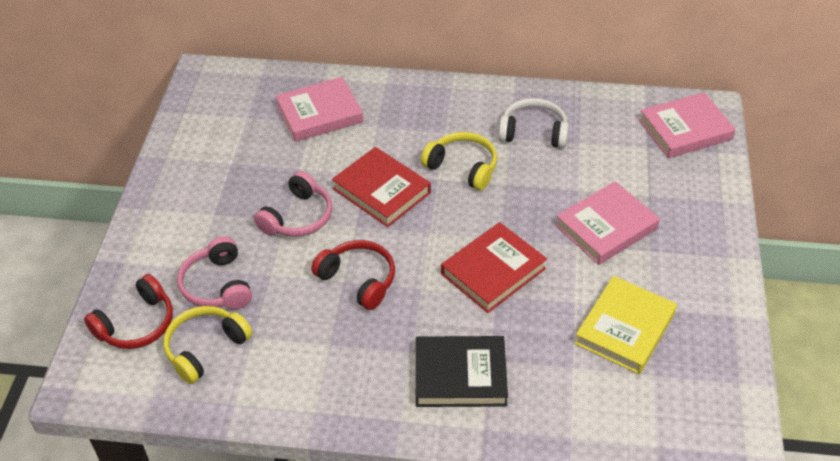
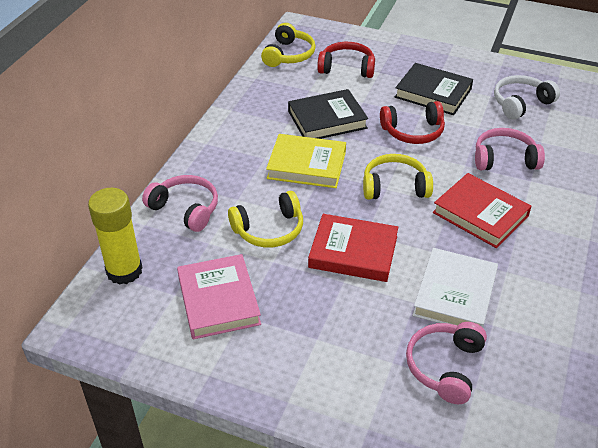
black book: [416,336,508,407] = 1 -> [288,89,368,139] [395,63,473,115] = 2
pink book: [275,77,363,142] [555,181,660,265] [639,92,736,158] = 3 -> [177,254,261,339] = 1
pink headphones: [177,236,252,310] [254,171,332,237] = 2 -> [142,175,218,232] [406,322,487,404] [475,128,545,170] = 3
white book: none = 0 -> [412,248,498,327] = 1
yellow glue stick: none = 0 -> [88,188,143,285] = 1
yellow headphones: [163,306,252,384] [421,132,497,190] = 2 -> [228,191,303,248] [261,23,316,67] [363,154,433,200] = 3

